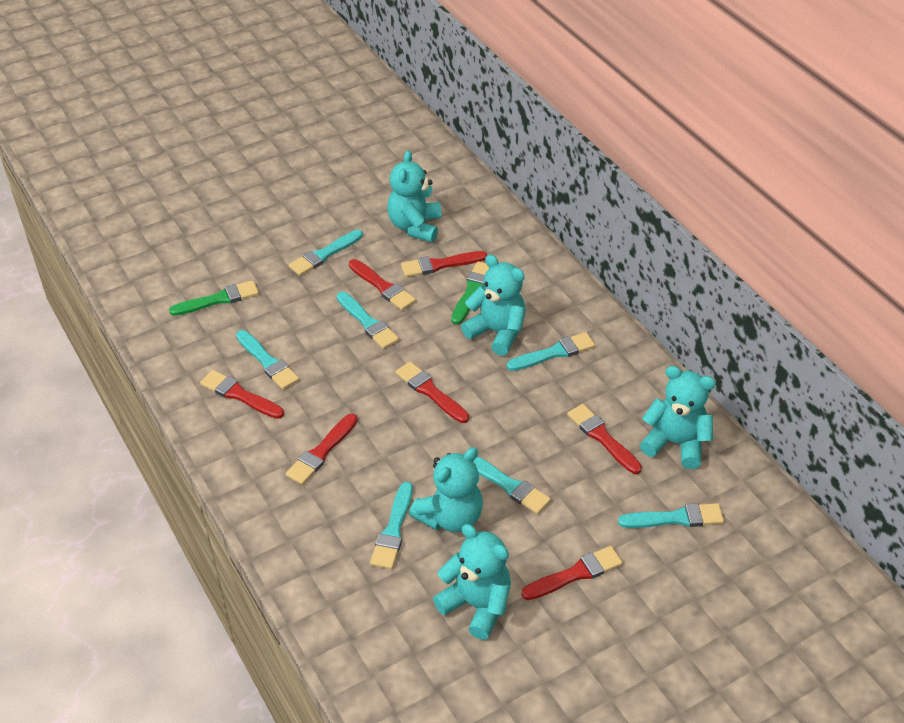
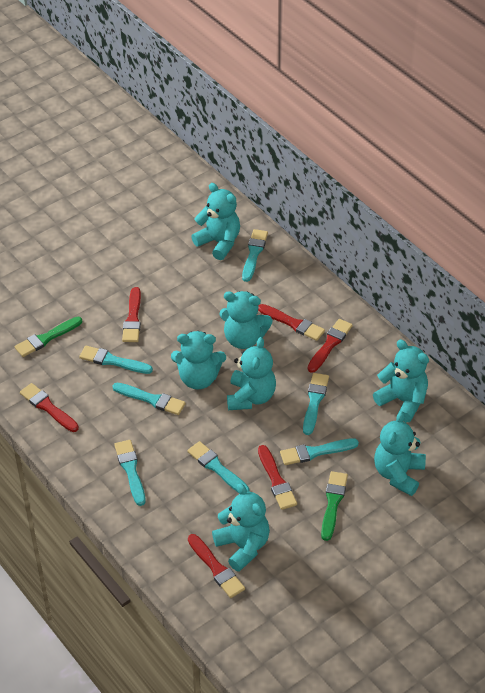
red brush: [200,370,284,419] [286,414,358,485] [349,259,416,310] [396,361,469,423] [401,251,487,277] [521,546,623,600] [567,404,642,474] = 7 -> [20,383,79,432] [122,287,141,342] [188,534,245,598] [258,304,325,341] [258,445,297,510] [307,319,353,373] = 6
turquoise teddy bear: [387,150,441,242] [409,447,483,532] [433,524,511,640] [461,255,526,356] [640,366,716,469] = 5 -> [171,331,226,389] [191,183,240,260] [212,483,270,572] [219,291,272,349] [227,337,276,410] [373,340,429,422] [374,411,426,496] = 7

